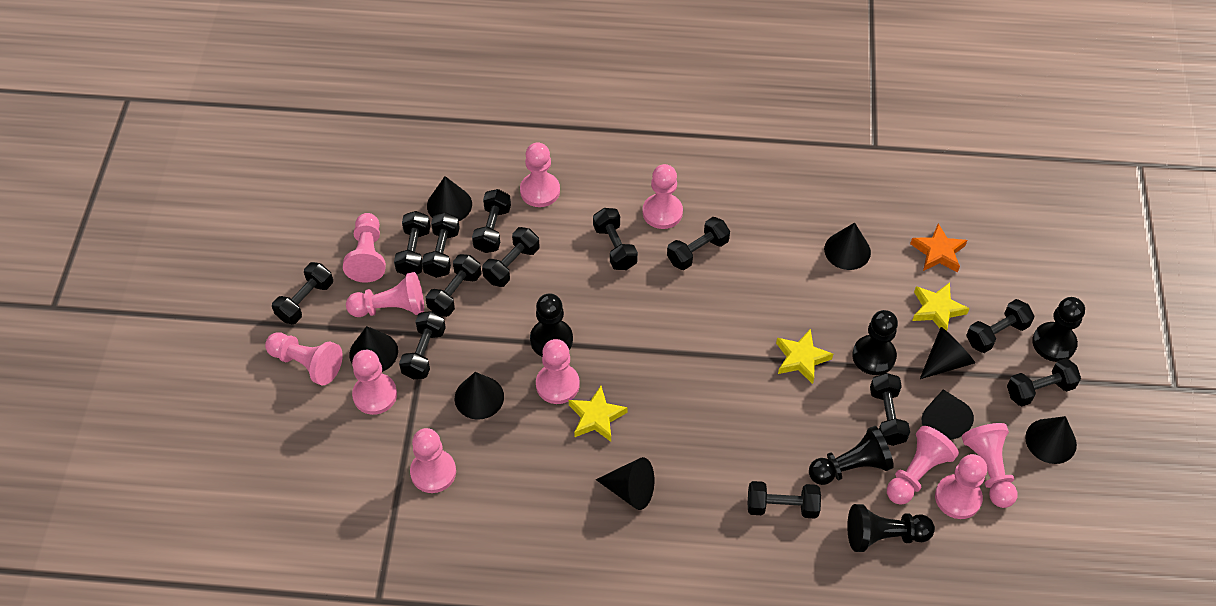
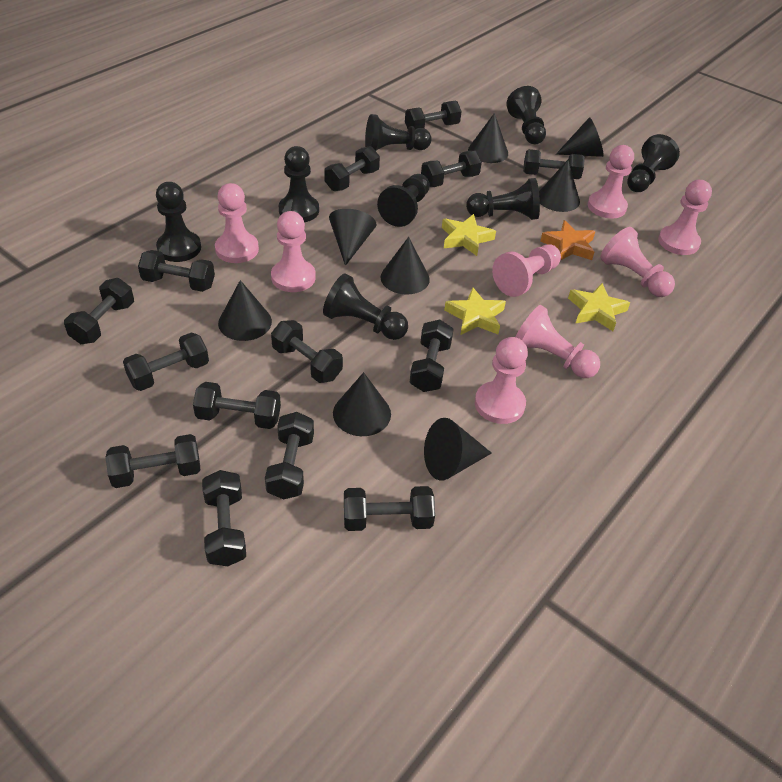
black dumbbell: [272,262,333,324] [394,211,430,275] [399,311,446,379] [422,212,460,278] [426,254,481,317] [472,189,511,253] [482,227,539,287] [593,208,638,270] [667,217,730,270] [748,481,821,519] [870,373,910,446] [966,299,1034,353] [1007,358,1081,407] = 13 -> [64,278,134,344] [105,434,200,488] [123,332,209,391] [138,250,215,292] [193,382,281,429] [202,470,246,566] [265,412,314,499] [271,320,343,383] [324,146,380,191] [344,486,435,531] [405,100,462,129] [410,319,453,392] [421,151,482,187] [523,149,585,179] = 14
black pawn: [530,293,573,356] [809,426,894,485] [847,504,935,552] [852,310,898,375] [1032,297,1085,362] = 5 -> [156,182,201,262] [279,146,319,222] [323,273,408,340] [365,114,432,151] [377,174,430,227] [466,178,540,220] [506,86,546,144] [627,134,680,192] = 8
pink pawn: [265,332,343,385] [343,213,386,283] [346,272,424,317] [352,350,397,415] [410,428,456,493] [520,142,560,207] [536,339,580,404] [642,164,683,229] [887,426,959,505] [935,454,987,519] [962,423,1018,508] = 11 -> [215,183,259,263] [271,211,316,292] [475,337,528,424] [492,244,561,297] [515,305,600,378] [588,145,634,219] [600,227,675,297] [658,180,712,255] = 8

